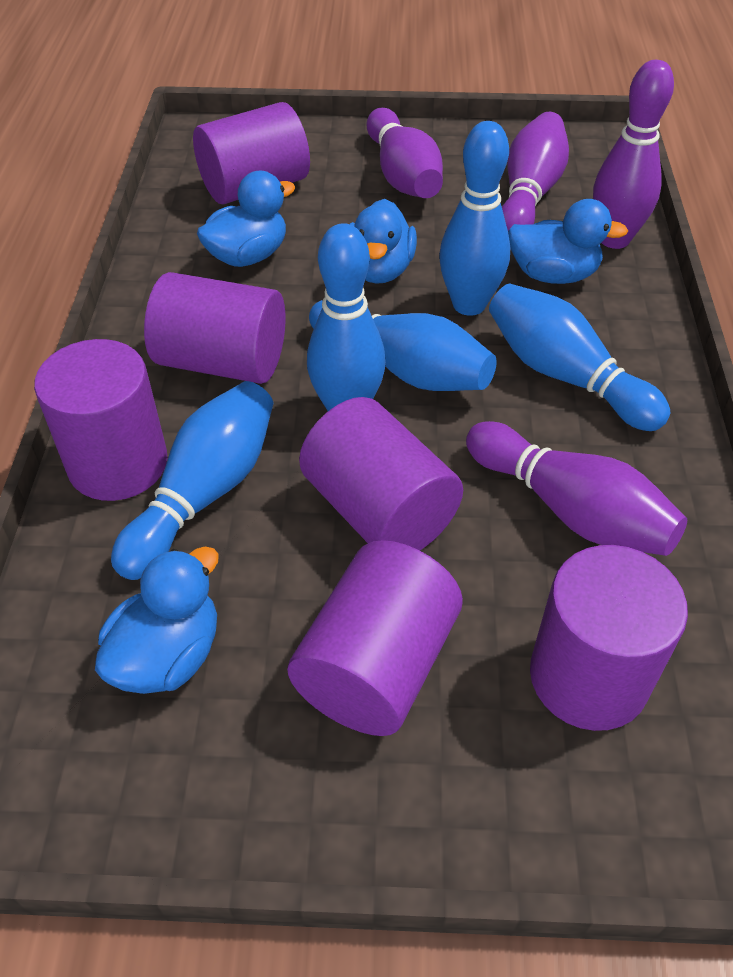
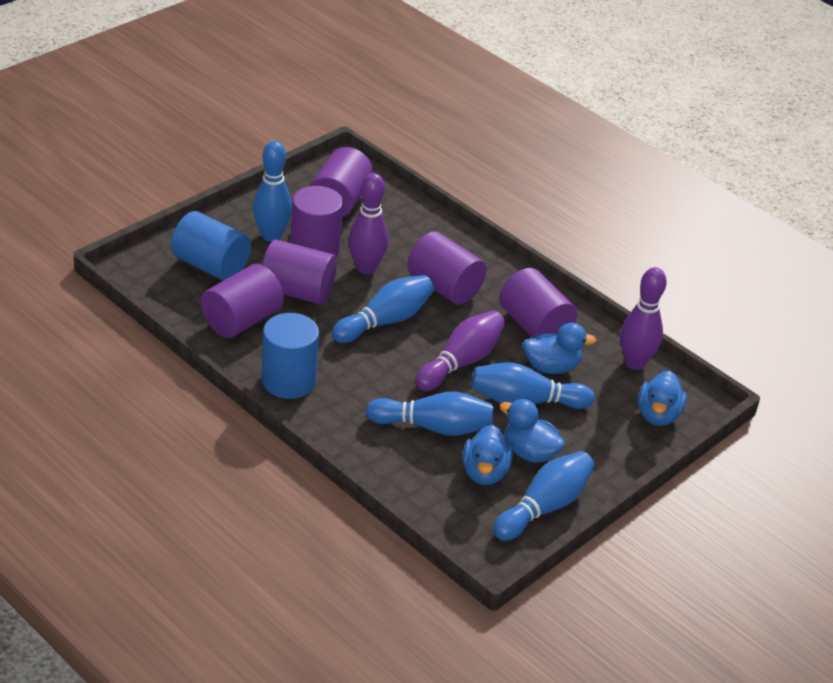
blue cylinder: none = 0 -> [171,211,251,281] [262,313,319,399] = 2
purple bowling pin: [367,107,443,198] [466,421,687,556] [502,112,569,231] [593,60,674,249] = 4 -> [349,173,389,274] [415,310,505,391] [620,267,667,370] = 3

